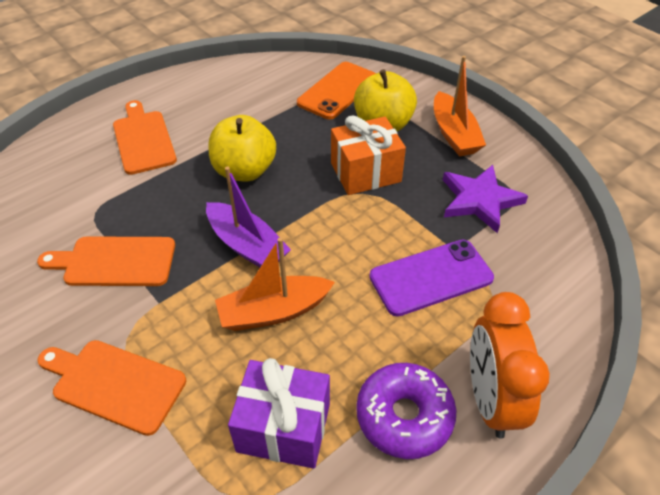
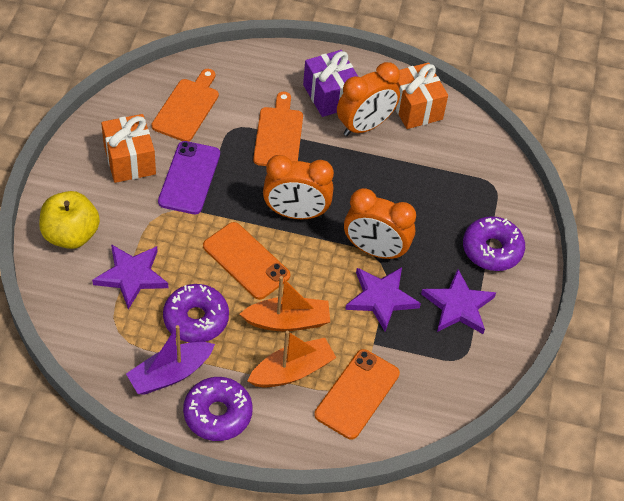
orange clock: [470,292,550,438] = 1 -> [263,155,334,219] [337,62,400,136] [344,188,416,260] = 3
orange cutting board: [37,236,175,286] [38,340,186,436] [113,100,177,175] = 3 -> [151,69,219,141] [253,92,303,166] = 2
orange gift: [331,115,406,195] = 1 -> [101,114,156,183] [395,62,448,129] = 2
orange phone: [297,62,376,120] = 1 -> [203,222,291,300] [314,349,400,439] = 2
purple donut: [356,363,456,459] = 1 -> [163,284,229,343] [183,377,253,441] [463,216,525,271] = 3
purple star: [443,165,528,234] = 1 -> [92,244,168,309] [345,267,421,331] [421,269,496,334] = 3
yellow apple: [209,115,276,182] [354,69,417,132] = 2 -> [39,191,100,249] = 1

